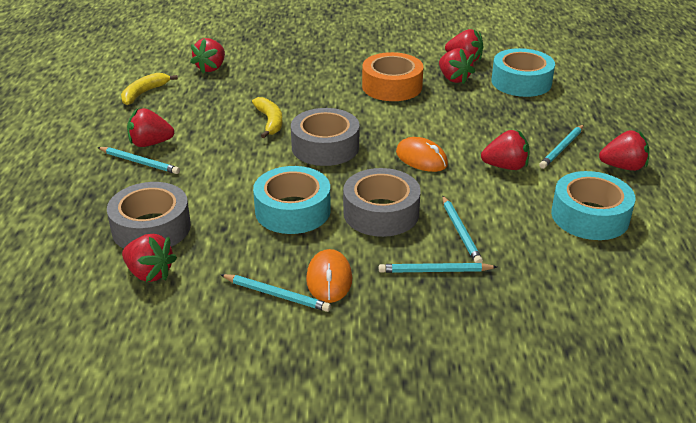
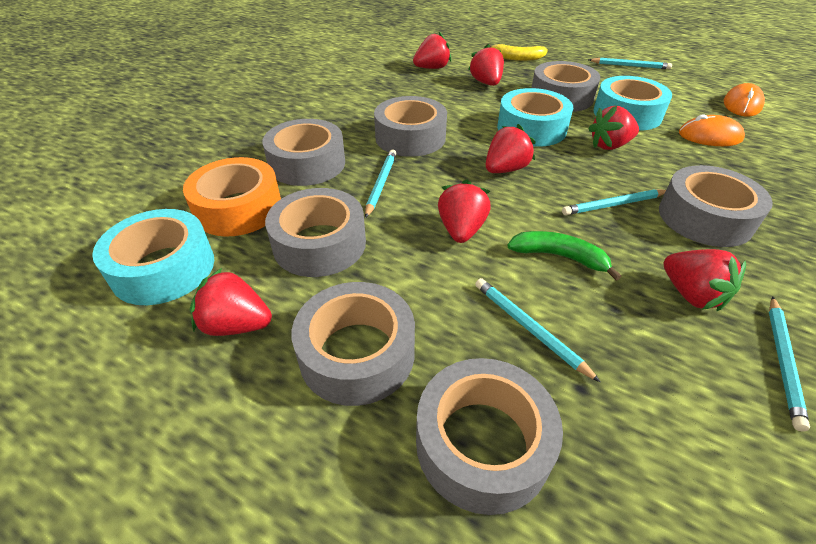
green banana: none = 0 -> [507,231,622,281] = 1
grey tape: [107,182,191,249] [291,108,359,166] [343,168,421,237] = 3 -> [263,119,345,186] [265,188,366,277] [292,282,415,406] [374,96,447,157] [416,358,563,515] [531,61,600,112] [659,165,773,247] = 7
yellow banana: [121,73,178,105] [252,97,283,138] = 2 -> [486,44,548,61] = 1

